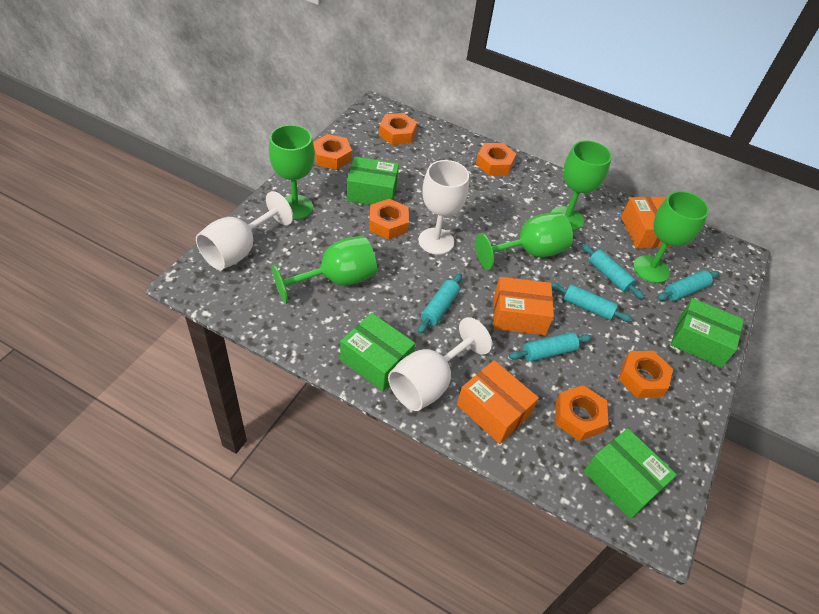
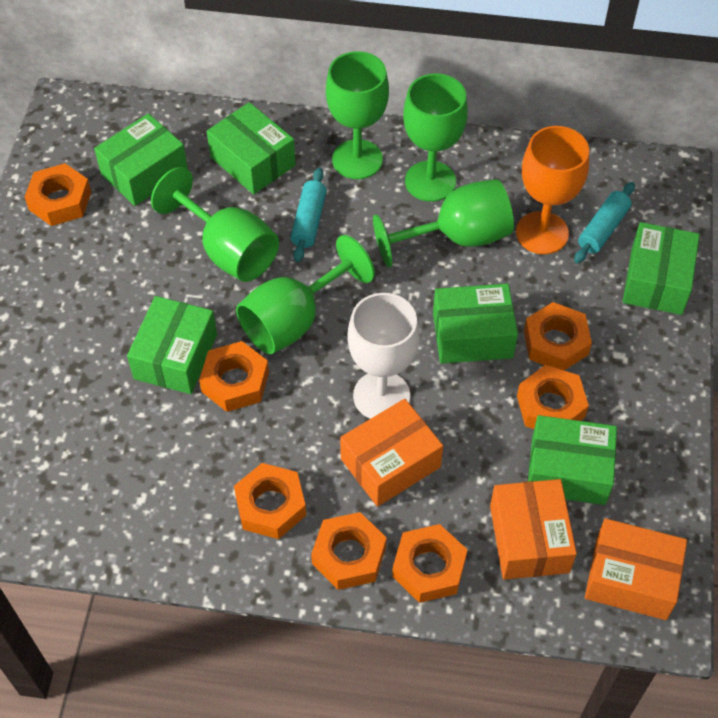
green box: [340,313,415,391] [347,156,399,205] [584,428,677,519] [671,298,744,368] = 4 -> [94,113,188,206] [127,296,217,394] [207,102,296,194] [433,283,518,364] [528,415,617,505] [623,222,700,315] = 6
orange goblet: none = 0 -> [516,126,589,254] = 1
orange nut: [313,134,352,170] [369,199,409,240] [379,113,417,145] [476,143,516,175] [556,385,609,441] [618,351,673,398] = 6 -> [25,163,91,226] [199,341,269,412] [234,463,306,539] [311,512,387,590] [392,524,468,603] [517,365,589,429] [524,302,592,370] = 7
turquoise rolling pin: [418,274,462,334] [509,332,592,362] [551,283,632,322] [582,244,644,299] [657,270,719,301] = 5 -> [290,168,327,262] [574,182,635,264] = 2
white goblet: [196,191,293,270] [388,317,492,411] [418,160,469,255] = 3 -> [347,293,420,419] = 1

